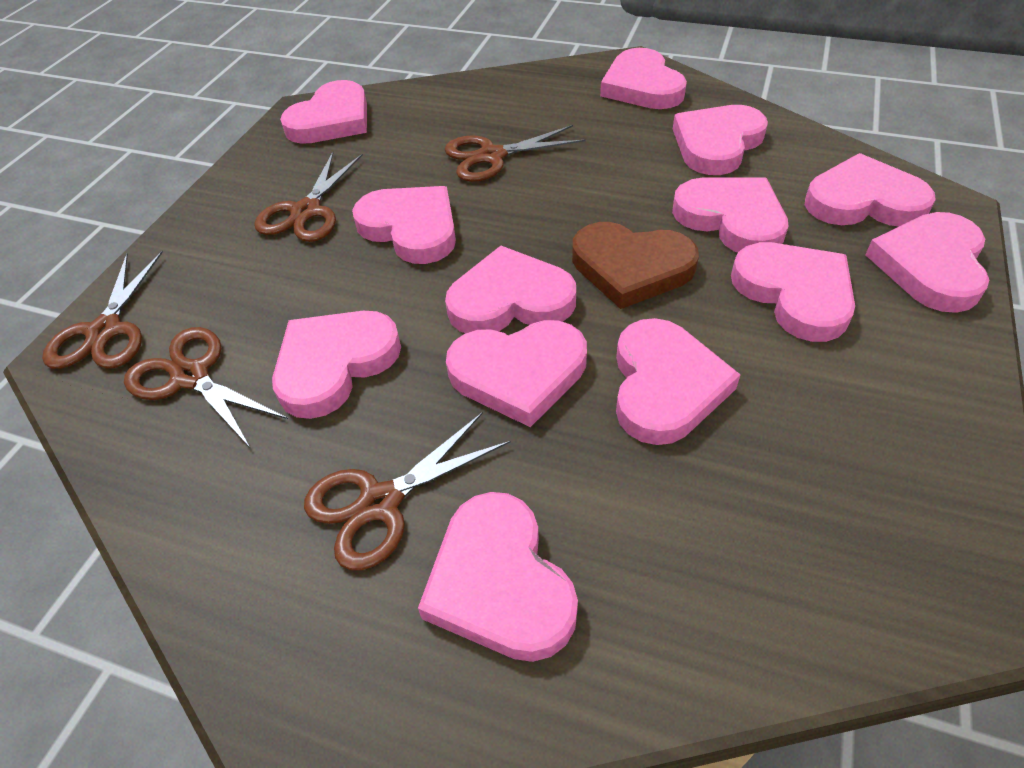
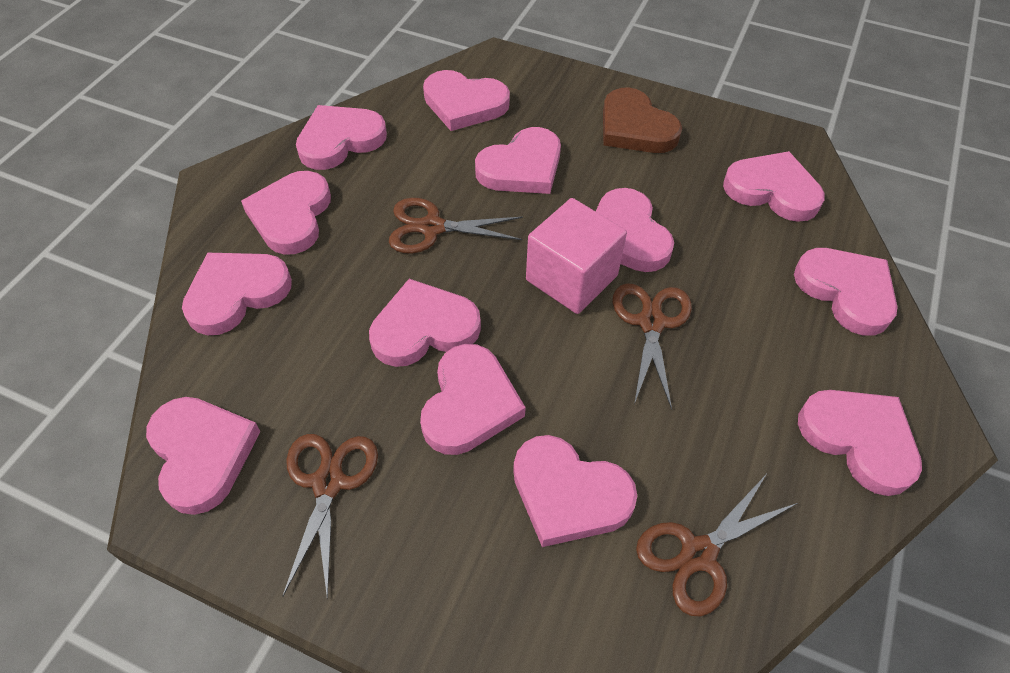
brown scissors: [42,251,163,369] [124,327,288,449] [254,152,363,242] [304,413,511,570] [444,125,586,182] = 5 -> [283,434,378,600] [389,198,523,254] [612,284,692,410] [636,475,798,616] = 4
pink cube: none = 0 -> [526,198,627,314] = 1

